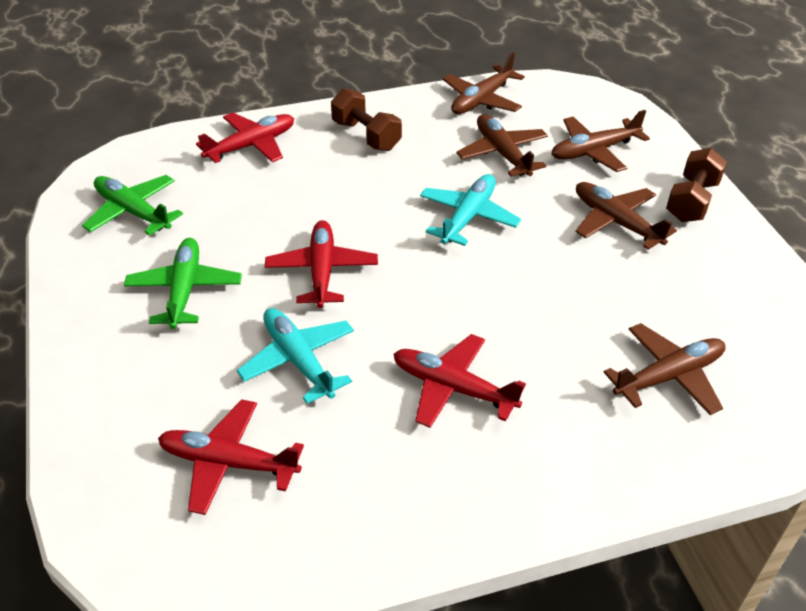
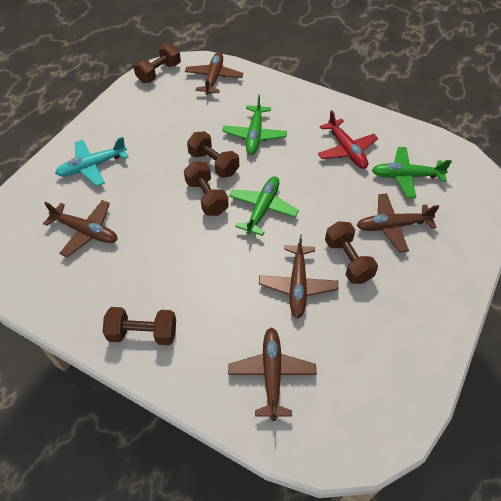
brown dumbbell: [331,89,402,151] [666,148,727,222] = 2 -> [103,307,176,345] [133,43,181,83] [184,161,229,216] [187,131,239,178] [325,221,378,284] = 5
green plane: [82,175,183,236] [124,238,242,329] = 2 -> [222,94,287,155] [229,176,299,236] [372,147,452,198] = 3
red plane: [158,399,304,515] [196,113,294,163] [265,220,378,308] [393,334,526,428] = 4 -> [318,110,379,169] = 1
turquoise plane: [237,308,354,404] [420,174,521,246] = 2 -> [55,137,128,186] = 1

